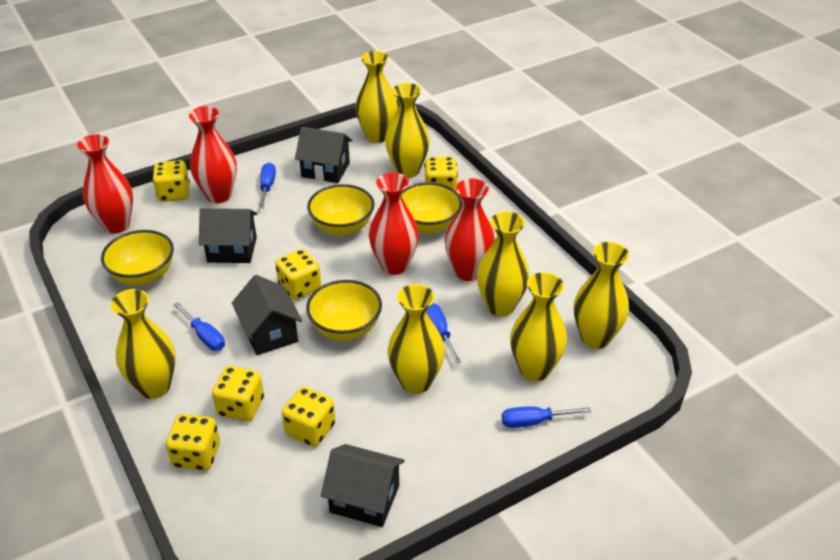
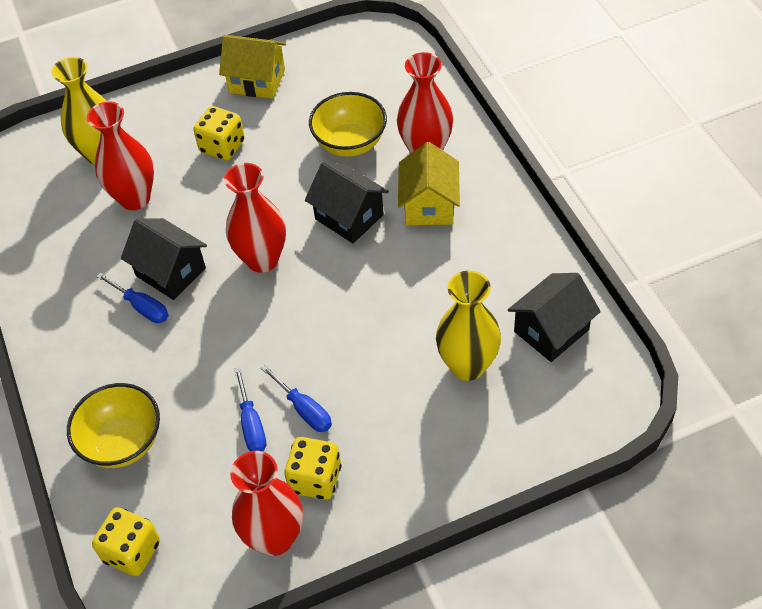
black house: [199,208,257,263] [232,275,302,355] [295,127,353,183] [321,444,405,527] = 4 -> [121,218,207,300] [305,162,389,243] [508,273,601,362] = 3
blue screwdriver: [173,302,225,351] [259,163,276,208] [426,303,461,363] [502,406,591,428] = 4 -> [96,273,169,323] [234,367,266,451] [261,365,332,432] = 3
yellow bowl: [101,230,174,286] [306,280,382,341] [307,184,375,236] [402,182,462,234] = 4 -> [67,383,160,468] [309,92,387,157] = 2
yellow dice: [152,160,190,202] [166,414,220,471] [212,366,264,421] [275,249,321,300] [282,387,336,447] [424,157,458,192] = 6 -> [92,507,160,576] [193,106,245,161] [284,437,341,500] = 3
yellow house: none = 0 -> [219,35,286,99] [398,142,460,225] = 2
yellow vase: [110,289,176,399] [356,51,398,143] [385,83,430,178] [387,284,445,394] [477,211,530,316] [510,272,567,381] [574,242,629,349] = 7 -> [51,57,108,165] [436,270,501,381] = 2

